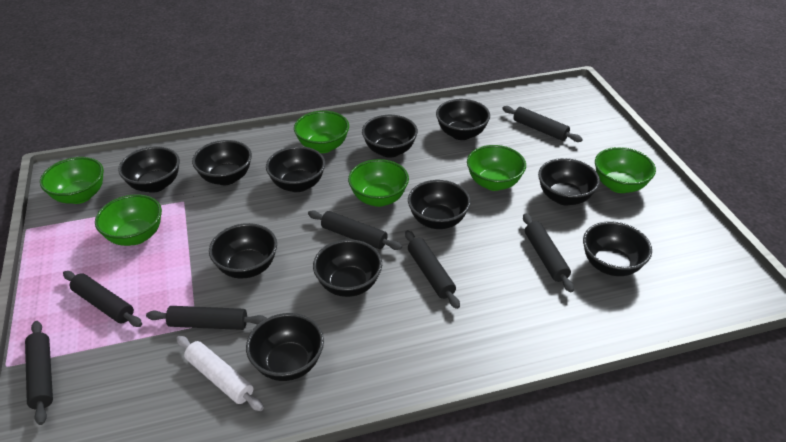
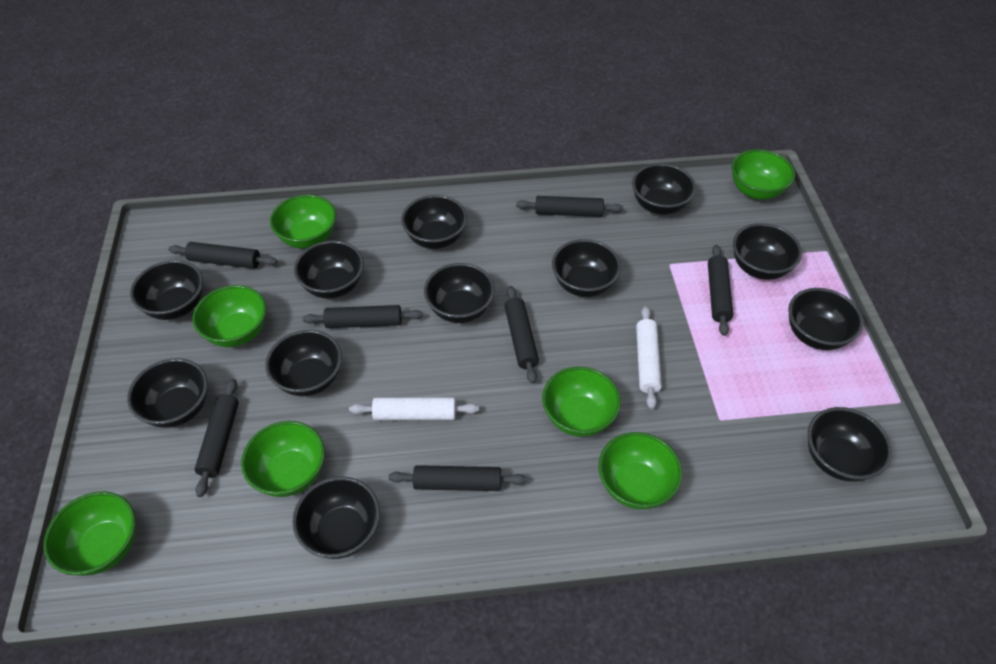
black bowl: [118,147,180,193] [192,140,252,185] [209,223,277,278] [246,313,324,381] [266,146,325,192] [313,239,382,297] [362,115,418,158] [408,180,471,229] [436,99,490,140] [538,158,600,205] [583,221,652,276] = 11 -> [127,358,208,428] [130,260,203,320] [265,330,342,396] [292,476,380,559] [294,240,364,299] [401,195,467,249] [424,263,495,323] [552,239,621,297] [632,163,696,215] [733,223,802,280] [788,288,863,350] [808,407,892,482] = 12
green bowl: [40,157,104,204] [95,194,162,246] [294,111,349,153] [348,159,409,207] [467,145,526,191] [595,147,656,193] = 6 -> [43,491,136,576] [192,285,267,347] [241,421,325,497] [270,195,336,249] [542,367,621,437] [598,432,682,509] [731,149,795,200] = 7
white rolling pin: [176,336,264,411] = 1 -> [349,397,479,420] [636,306,662,409] = 2

